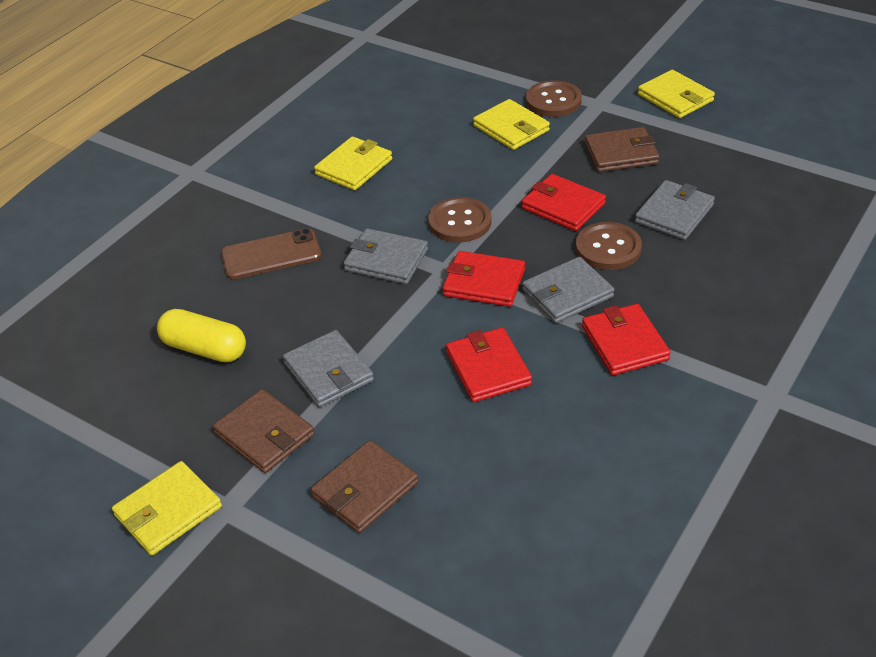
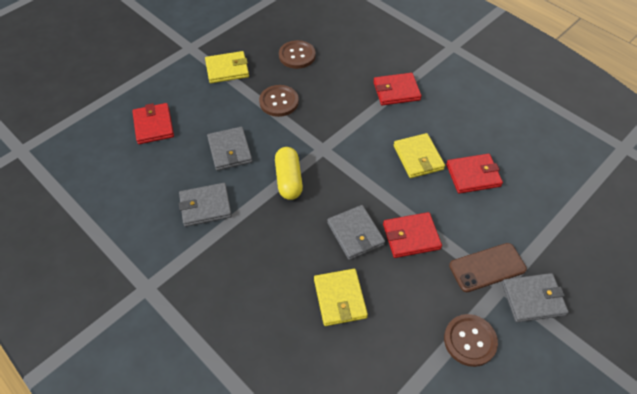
brown wallet: [213,389,315,473] [311,440,419,533] [585,127,660,172] = 3 -> none = 0
yellow wallet: [112,461,222,556] [314,136,392,190] [473,99,550,150] [638,70,715,118] = 4 -> [205,51,249,83] [314,269,368,326] [394,133,445,178] = 3

